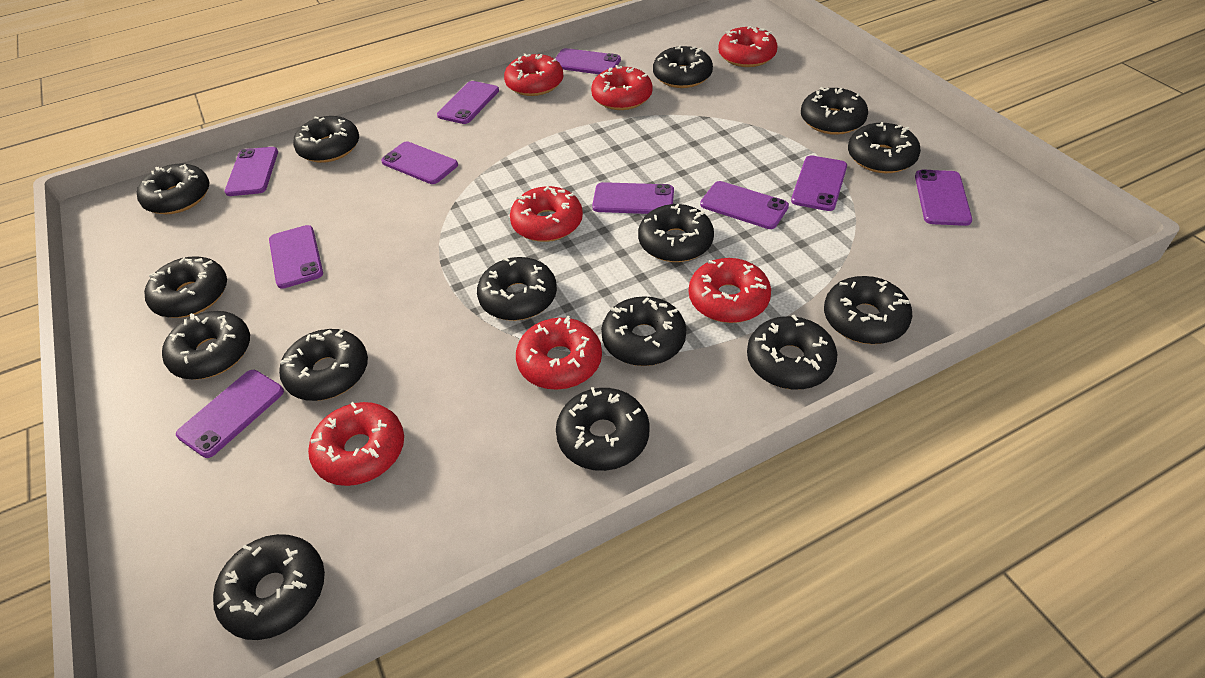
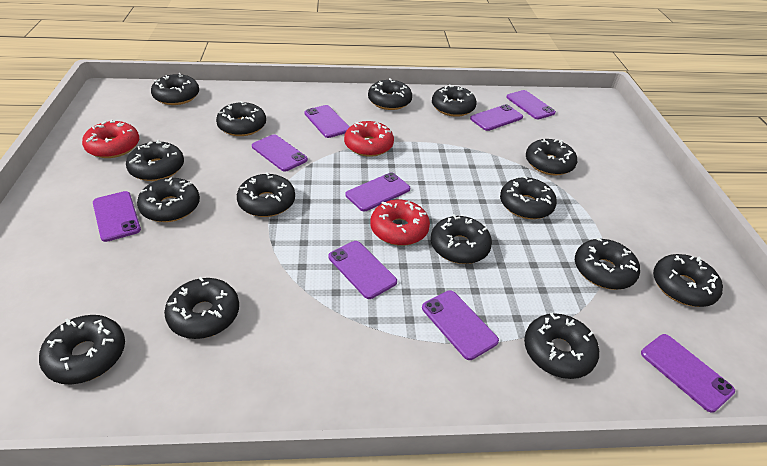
purple phone: [176,370,284,458] [225,147,278,196] [269,225,323,289] [381,141,458,184] [437,81,499,124] [555,48,621,74] [592,182,674,214] [700,181,789,229] [791,155,847,211] [915,170,972,226] = 10 -> [93,191,141,242] [252,134,308,172] [304,105,349,138] [328,241,397,299] [346,172,410,211] [422,290,499,360] [470,104,523,131] [506,90,556,119] [641,334,735,413] = 9
red donut: [308,402,404,486] [504,54,564,96] [510,186,583,242] [516,316,602,390] [591,65,653,110] [689,258,771,323] [718,26,778,67] = 7 -> [82,119,139,158] [344,121,394,157] [370,200,430,246] = 3

